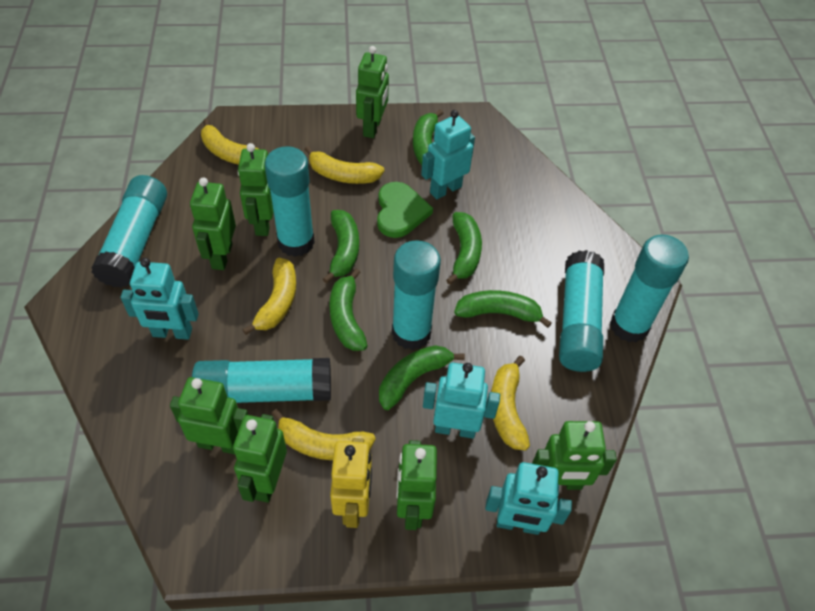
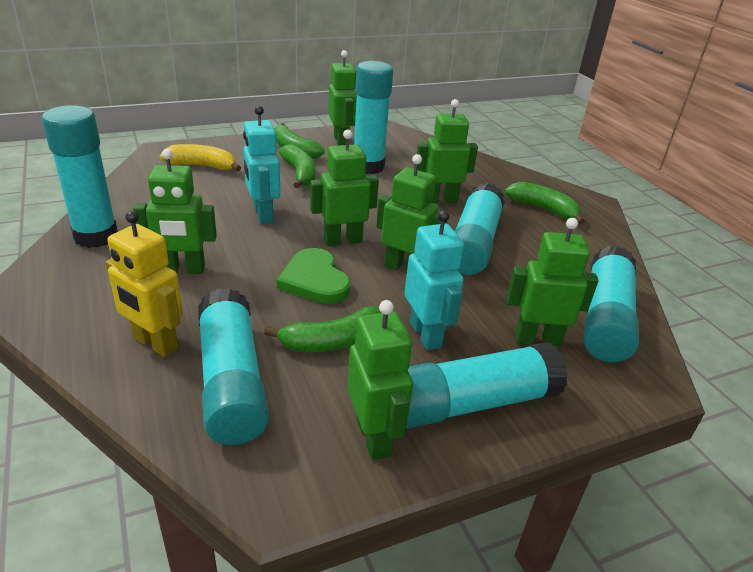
green banana: [323,210,359,284] [329,269,367,351] [379,345,465,410] [413,109,443,165] [446,212,482,285] [454,290,552,328] = 6 -> [264,306,381,352] [275,123,325,159] [279,144,316,188] [504,182,585,224] = 4
turquoise robot: [121,258,199,340] [421,110,475,199] [423,363,500,439] [485,462,572,535] = 4 -> [243,106,280,224] [404,210,464,350] = 2
yellow banana: [201,119,258,165] [242,258,296,335] [272,409,376,460] [305,146,384,184] [491,356,530,451] = 5 -> [159,144,241,171] = 1

